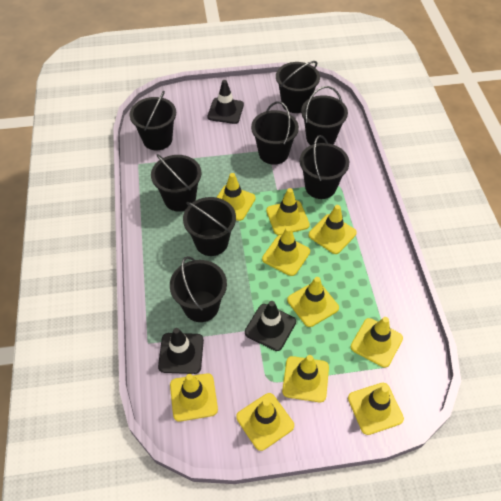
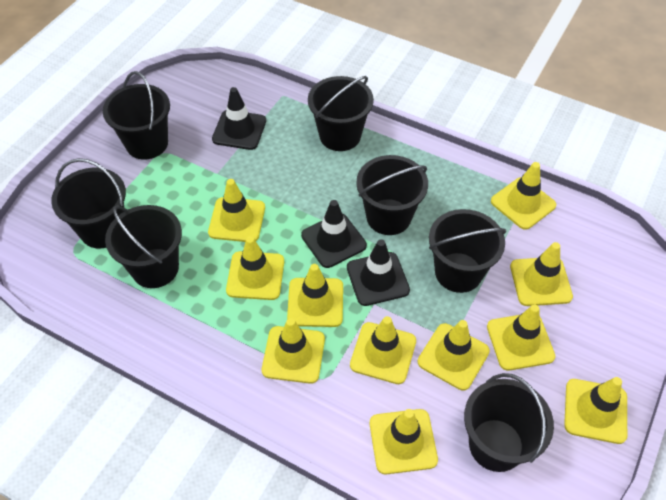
black bucket: [130,91,176,150] [151,154,201,211] [170,256,227,322] [183,197,236,256] [251,101,299,165] [276,61,320,113] [300,135,349,199] [301,86,348,145] = 8 -> [51,158,126,248] [103,71,170,160] [105,205,182,288] [308,76,374,151] [356,155,428,235] [429,209,506,293] [464,373,554,472] = 7
yellow traffic cone: [170,373,218,421] [216,173,256,221] [236,393,294,451] [262,227,310,276] [266,188,310,235] [282,355,329,402] [287,277,339,327] [309,205,357,254] [348,383,404,435] [351,317,403,368] = 10 -> [208,179,265,242] [226,236,284,300] [262,318,325,384] [287,264,343,327] [350,316,416,384] [370,409,438,475] [418,320,490,390] [487,304,555,371] [491,162,556,230] [510,242,573,306] [564,377,627,444] = 11

